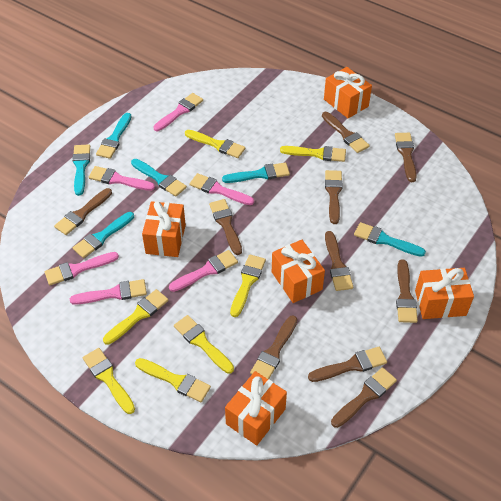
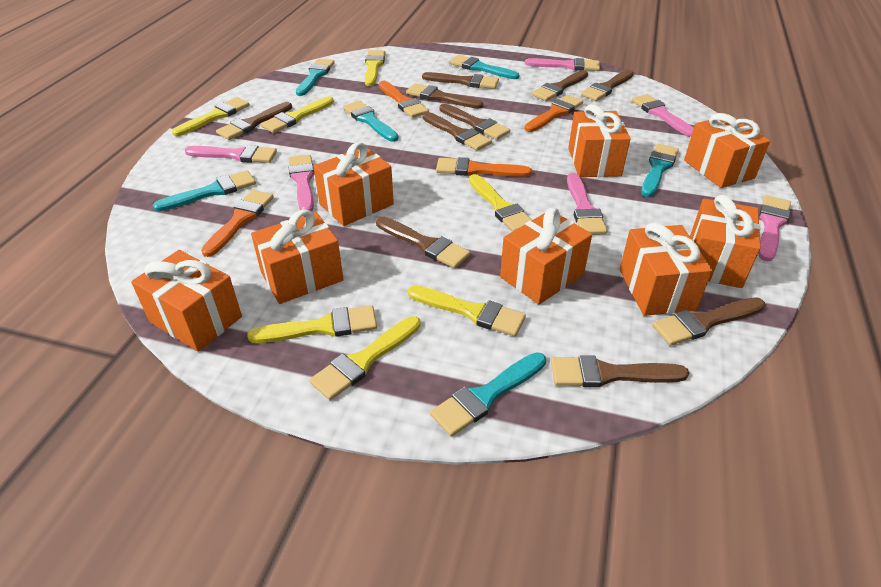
orange brush: none = 0 -> [201,190,274,257] [379,81,429,118] [436,157,532,177] [524,95,583,132] = 4
orange gift: [142,201,186,257] [225,371,287,445] [272,240,325,303] [324,67,372,118] [415,268,474,319] = 5 -> [131,250,242,352] [251,209,344,304] [313,142,394,226] [500,208,592,305] [568,104,631,177] [620,223,712,316] [684,113,770,188] [690,195,760,288] = 8

